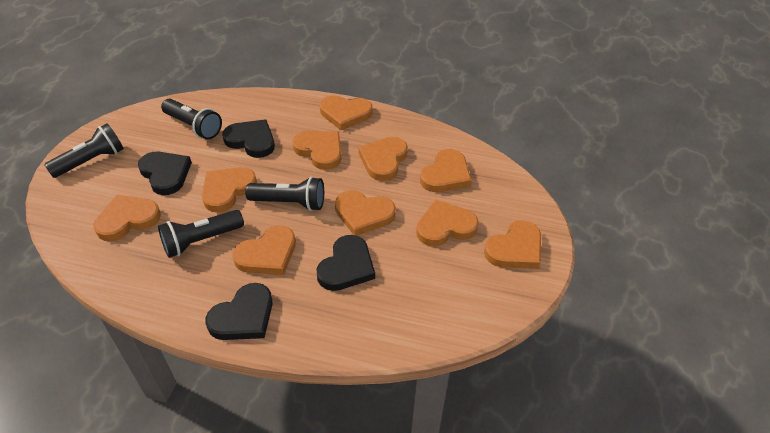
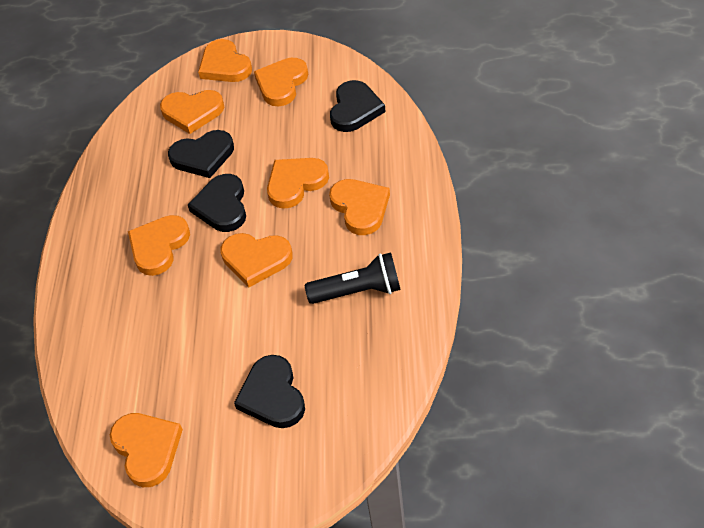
black flashlight: [44,123,124,178] [158,210,244,258] [161,99,222,139] [245,177,324,211] = 4 -> [305,252,401,304] = 1
orange heart: [94,195,161,241] [202,167,257,212] [232,225,296,275] [292,131,341,170] [320,95,372,130] [335,190,396,236] [358,137,408,181] [416,200,479,246] [420,149,472,192] [484,220,541,269] = 10 -> [110,413,183,487] [128,215,190,276] [160,90,224,134] [198,39,252,82] [220,233,293,287] [254,58,308,106] [267,158,329,209] [329,179,390,235] = 8

